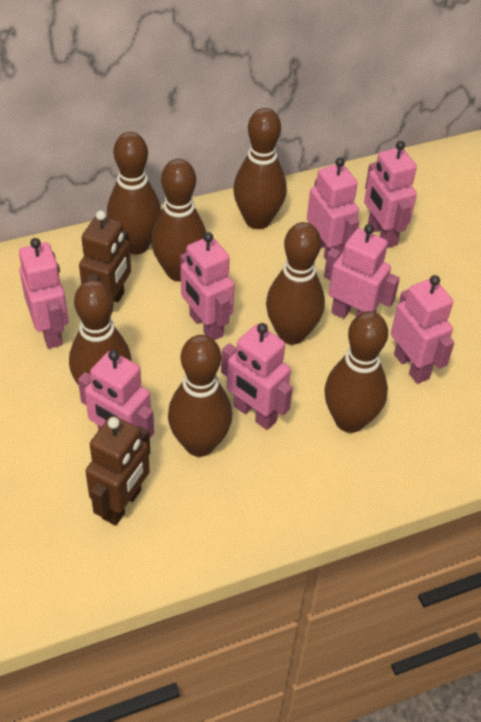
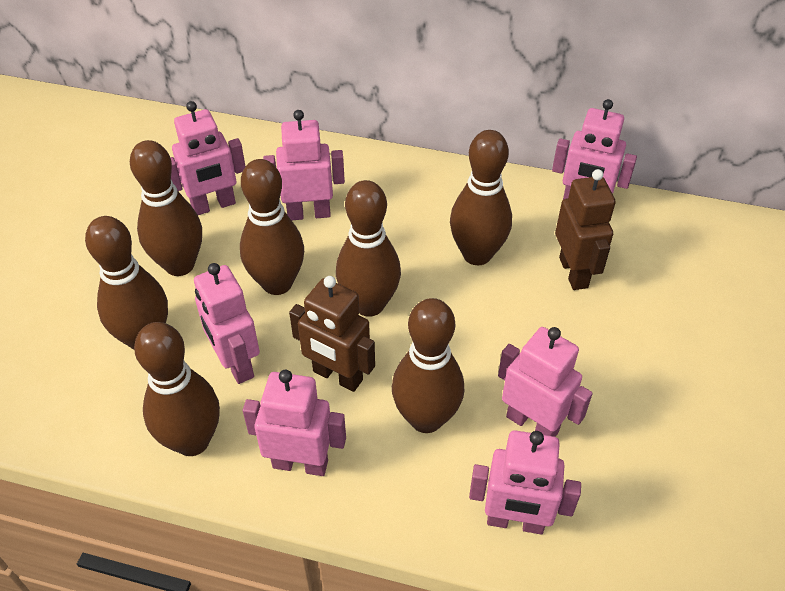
pink robot: [19,238,68,349] [78,350,154,438] [180,232,235,340] [221,323,293,430] [307,157,359,259] [324,224,400,318] [364,141,417,248] [391,275,454,384] = 8 -> [170,101,246,215] [194,263,260,384] [243,370,346,476] [263,110,345,220] [469,430,581,534] [498,327,593,437] [552,99,637,199] = 7

